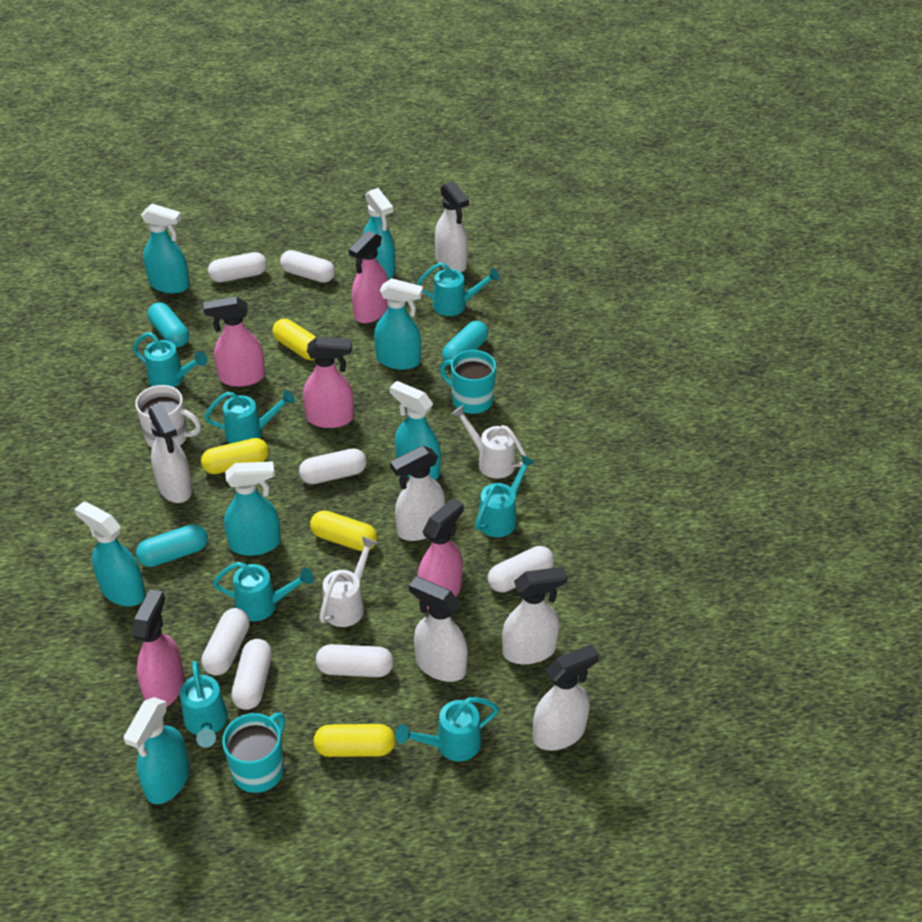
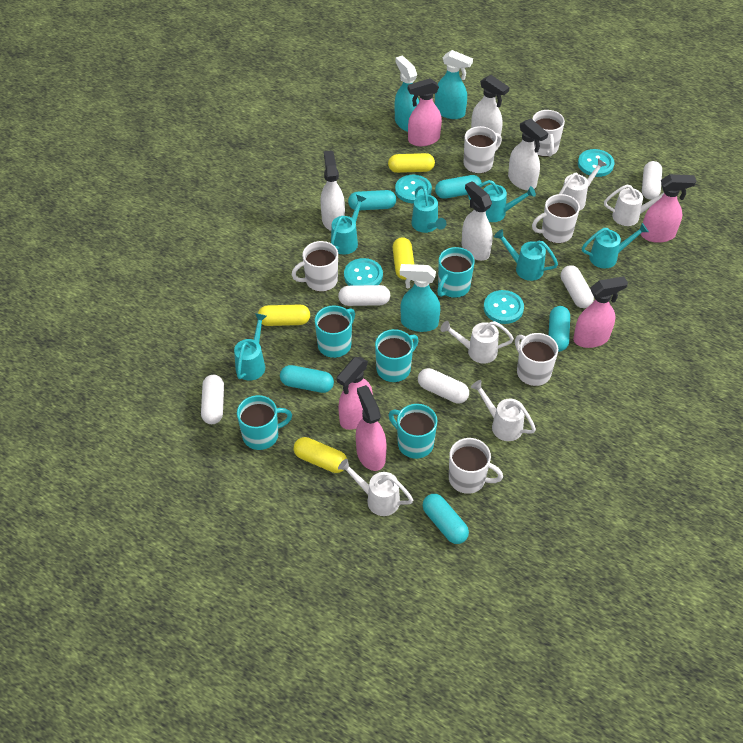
turquoise button: none = 0 -> [344,258,383,286] [395,175,432,203] [484,290,524,324] [578,149,614,177] = 4
turquoise capsule: [136,524,208,567] [148,302,189,347] [442,321,488,361] = 3 -> [280,365,334,393] [348,190,396,210] [423,494,469,544] [435,175,482,199] [548,306,570,352] = 5
turquoise mug: [222,713,285,793] [440,350,496,414] = 2 -> [237,395,292,450] [315,305,355,358] [375,329,419,382] [389,404,437,459] [437,247,475,298] = 5
turquoise spray bottle: [74,501,146,606] [124,697,190,804] [141,204,190,293] [224,461,281,556] [363,188,395,279] [374,278,423,370] [390,381,441,480] = 7 -> [395,56,419,132] [400,264,440,332] [435,50,473,119] = 3
turquoise watering can: [132,332,207,387] [180,661,228,748] [204,390,295,444] [213,562,314,621] [395,697,499,762] [417,262,500,316] [475,455,535,537] = 7 -> [234,313,267,381] [331,195,367,255] [412,186,447,233] [468,180,536,222] [494,229,558,281] [582,223,649,269] = 6
white capsule: [201,608,250,676] [208,252,267,282] [231,639,272,710] [280,250,335,283] [299,448,367,484] [316,644,394,677] [488,546,554,592] = 7 -> [201,375,224,424] [338,285,390,306] [418,368,469,404] [561,265,594,308] [642,161,662,200] = 5
white mug: [135,385,201,448] = 1 -> [292,241,338,292] [449,438,503,494] [463,126,502,174] [515,333,558,386] [532,110,565,157] [532,194,580,243] = 6
white spray bottle: [148,404,193,503] [390,446,445,541] [409,577,468,682] [435,181,469,272] [502,566,568,664] [533,644,599,751] = 6 -> [320,150,345,231] [462,181,493,261] [471,75,510,144] [508,119,548,190] = 4
white watering can: [319,536,378,627] [451,405,527,479] = 2 -> [338,459,413,516] [440,321,514,364] [471,380,536,441] [559,159,606,211] [604,185,664,226] = 5

